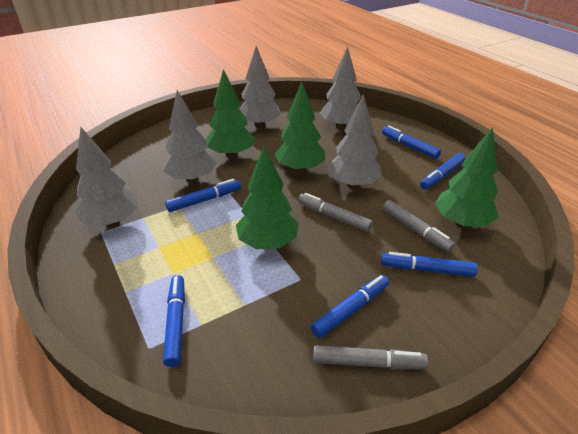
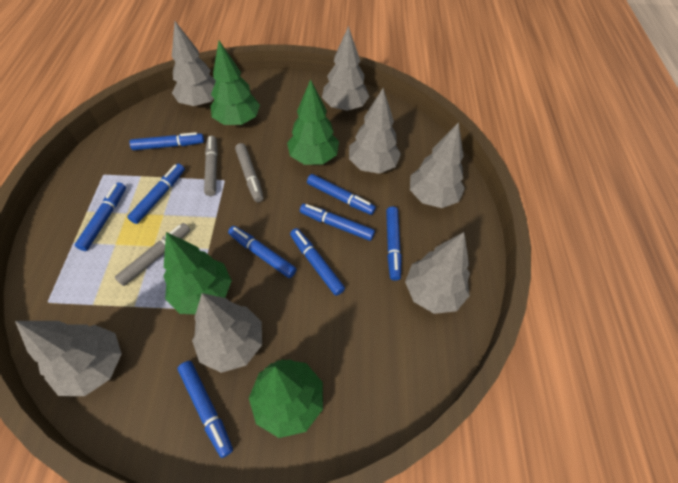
blue marker: [163,275,185,367] [165,179,241,212] [311,275,389,338] [381,252,478,277] [382,126,441,159] [420,153,466,190] = 6 -> [75,182,126,251] [127,164,185,224] [129,132,204,150] [177,361,233,458] [228,226,297,278] [290,228,345,296] [300,204,375,241] [307,174,376,215] [386,207,402,281] = 9
grey tree: [75,127,138,227] [163,90,217,183] [240,46,281,128] [320,46,361,129] [328,94,382,188] = 5 -> [15,321,122,396] [172,21,216,106] [192,293,262,373] [322,26,370,111] [349,88,401,174] [405,232,470,314] [410,122,465,208] = 7

